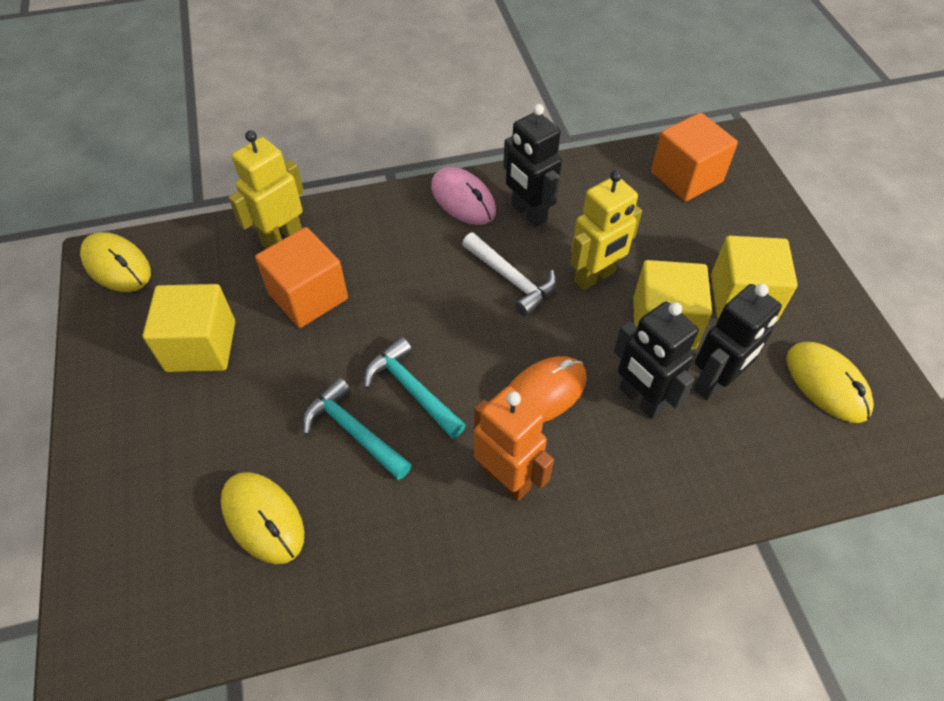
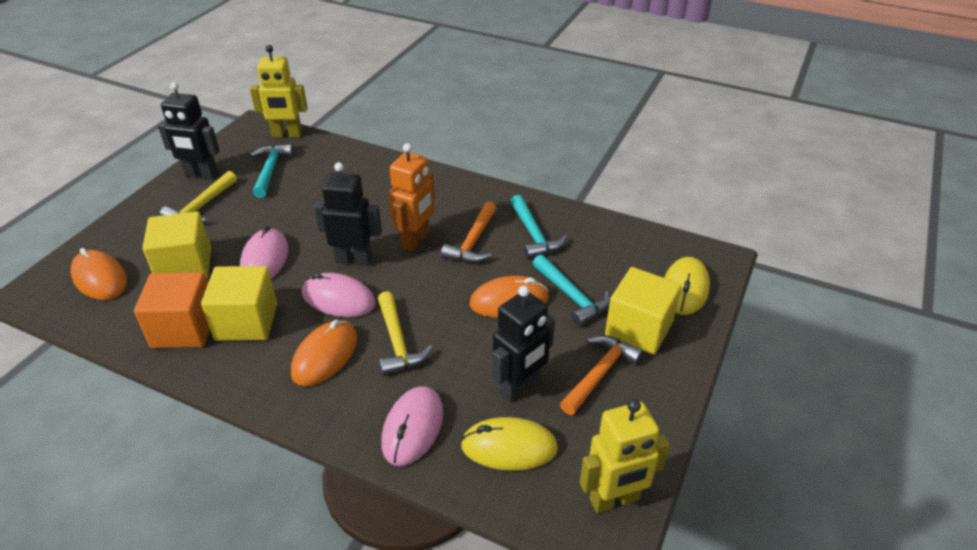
orange cube: [255,227,348,328] [651,113,738,201] = 2 -> [134,272,210,348] = 1
orange hammer: none = 0 -> [441,201,497,263] [560,335,644,415] = 2
orange mouse: [509,356,587,423] = 1 -> [71,248,127,300] [291,320,357,386] [470,276,549,318] = 3
pink mouse: [431,167,496,225] = 1 -> [240,226,288,278] [302,273,376,317] [381,386,443,466] = 3
turquoise hammer: [302,377,412,480] [364,337,466,439] = 2 -> [250,144,294,198] [510,195,567,259] [532,255,610,326] = 3
white hammer: [462,233,557,317] = 1 -> none = 0
yellow hammer: none = 0 -> [160,171,237,222] [378,291,433,375] = 2
yellow mouse: [80,232,151,292] [221,472,304,564] [786,342,874,423] = 3 -> [460,417,558,471] [664,257,710,315] = 2

